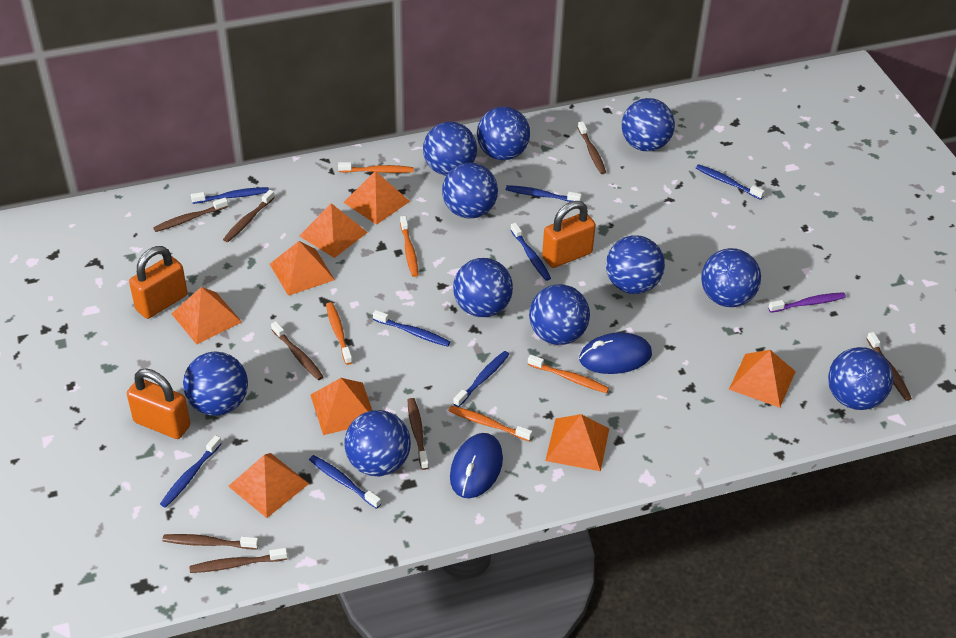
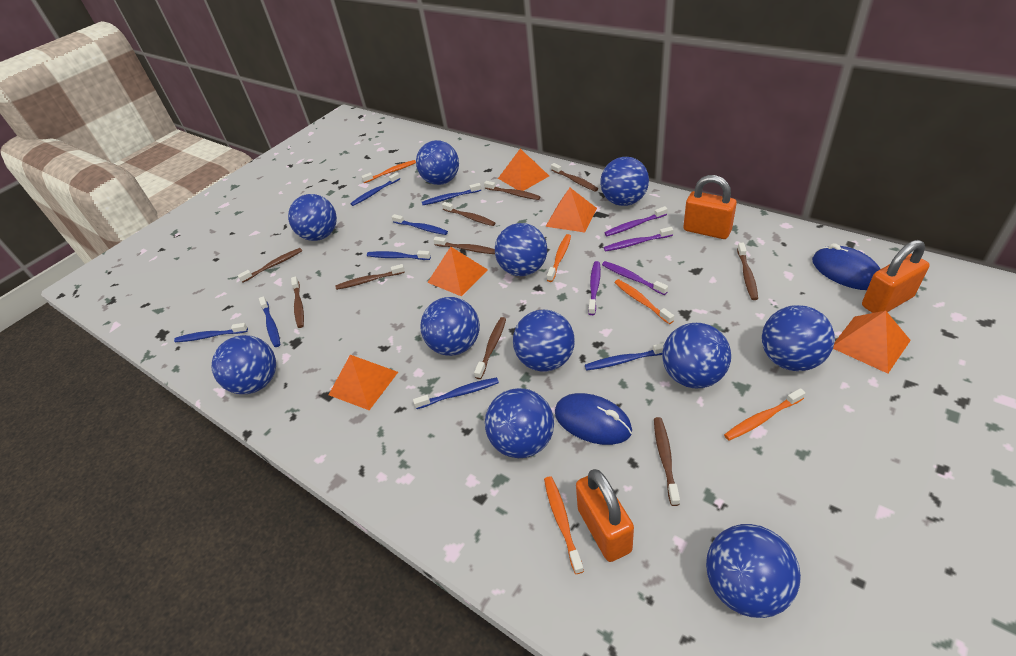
brown toothbrush: [153,198,228,232] [162,534,259,549] [189,548,288,573] [223,190,275,242] [271,321,324,380] [408,398,429,470] [578,121,606,174] [867,332,912,401] = 8 -> [238,248,302,283] [291,276,304,328] [335,264,405,290] [433,237,495,254] [442,202,495,226] [474,317,506,379] [484,181,541,200] [551,163,598,191] [654,417,680,506] [737,243,758,300] = 10
orange pyramid: [172,287,242,344] [228,453,309,518] [270,241,335,296] [299,203,368,258] [311,378,373,435] [343,171,410,225] [545,414,609,471] [729,350,796,408] = 8 -> [329,355,398,410] [427,247,488,296] [498,149,549,191] [545,188,597,232] [833,311,911,374] = 5
purple toothbrush: [768,292,846,313] = 1 -> [588,261,601,315] [602,261,668,295] [604,227,673,251] [605,206,668,236] = 4

